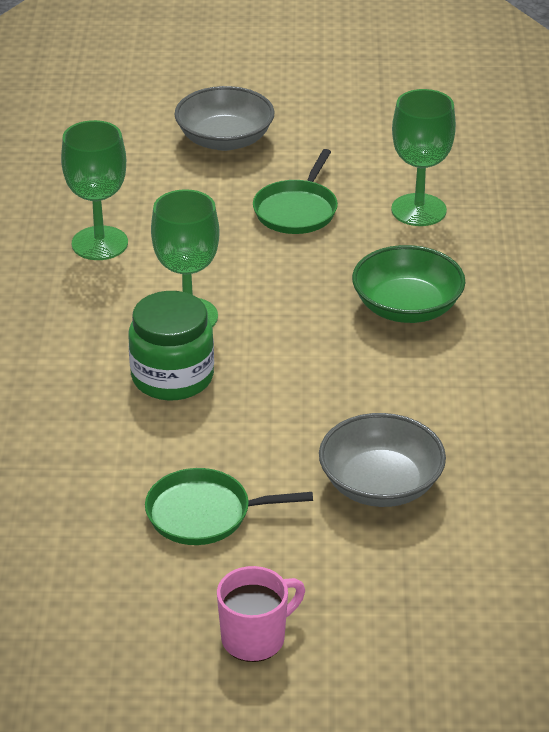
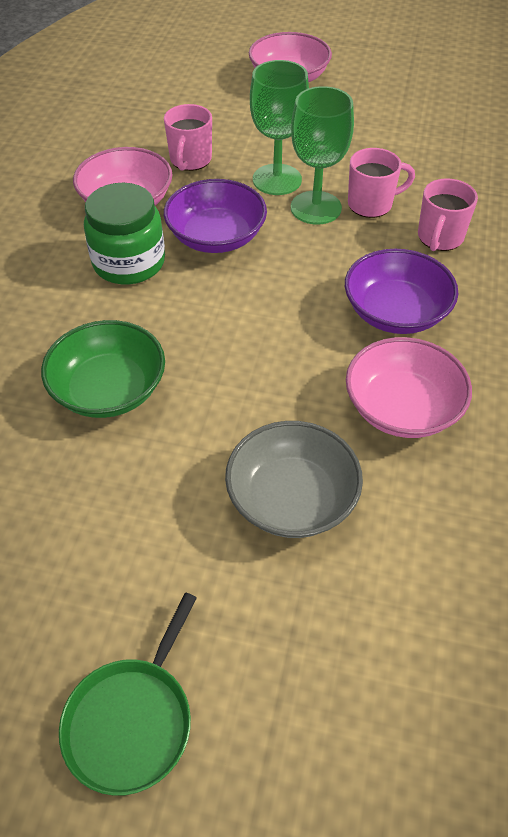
green goblet: [61,120,128,260] [151,189,220,327] [391,89,456,226] = 3 -> [250,60,309,195] [291,86,354,224] = 2
green pan: [145,468,313,545] [253,149,338,234] = 2 -> [59,593,197,796] = 1
grey bowl: [174,86,275,151] [319,413,446,507] = 2 -> [225,421,363,538] = 1
pink bowl: none = 0 -> [73,147,172,206] [249,32,332,82] [346,337,472,438] = 3
pink mug: [217,566,305,662] = 1 -> [164,104,212,171] [348,148,415,218] [418,178,478,251] = 3
purple bowl: none = 0 -> [164,179,267,253] [345,249,458,334] = 2

